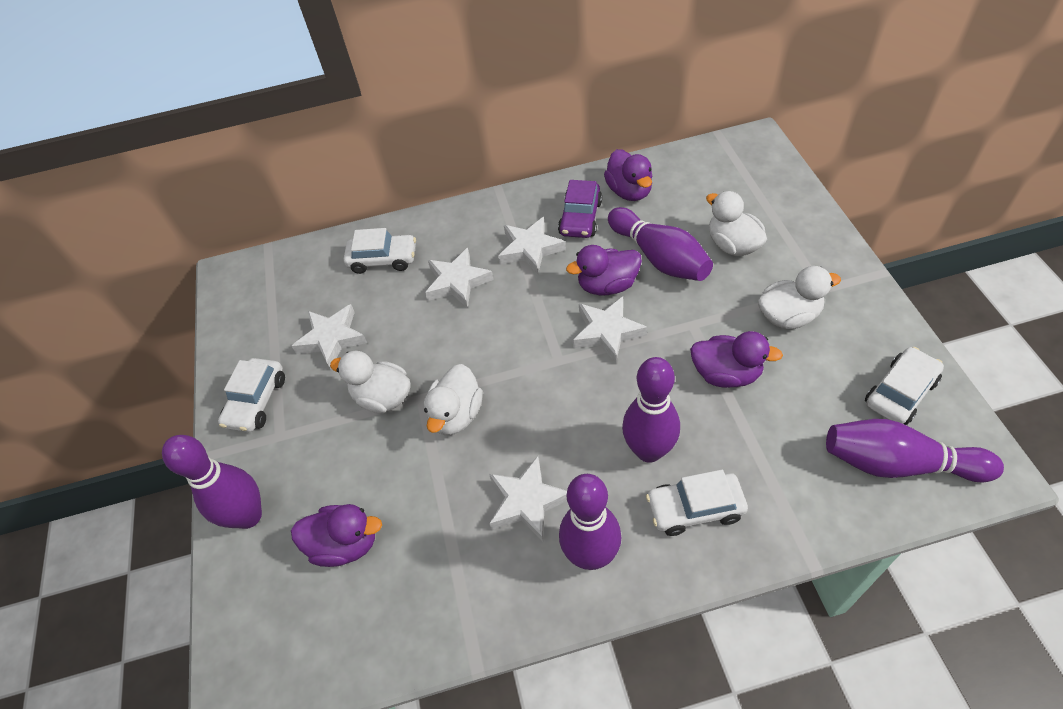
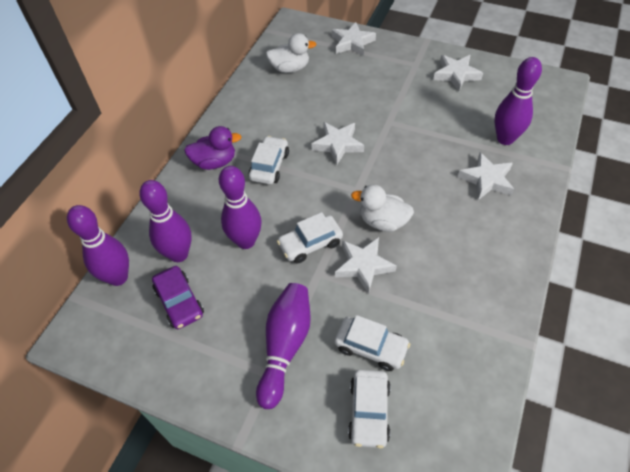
purple duck: [291,504,382,567] [566,245,642,295] [604,149,653,201] [690,331,783,388] = 4 -> [184,126,242,170] = 1
white duck: [330,351,411,413] [424,364,483,435] [706,191,767,256] [758,266,841,329] = 4 -> [266,33,316,73] [351,185,414,232] = 2

